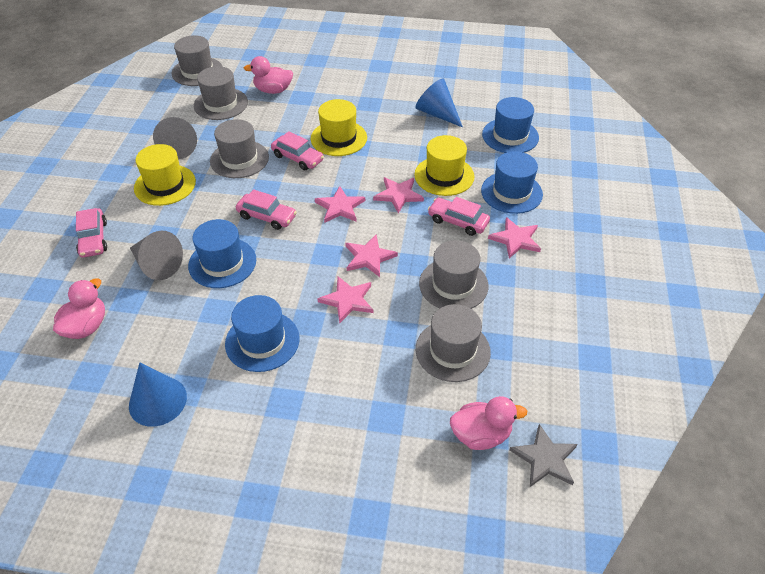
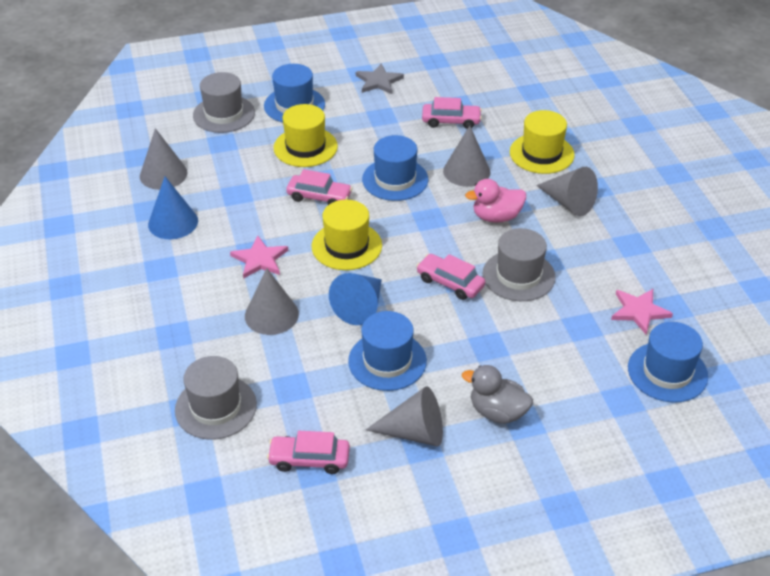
grey cone: [130,231,183,280] [153,117,197,159] = 2 -> [140,128,187,190] [245,268,299,335] [366,386,443,446] [443,126,491,187] [536,167,598,216] = 5
grey duck: none = 0 -> [462,365,533,424] = 1
grey hat: [172,35,223,86] [194,66,248,120] [210,119,269,178] [416,304,491,382] [419,240,489,309] = 5 -> [175,356,257,440] [193,72,255,133] [482,228,556,301] = 3
pink duck: [53,278,105,339] [244,56,293,94] [450,396,527,450] = 3 -> [465,179,526,223] = 1
pink star: [315,186,365,223] [317,276,373,324] [345,234,398,277] [373,177,424,213] [488,217,541,258] = 5 -> [230,236,288,279] [611,289,673,335] = 2

